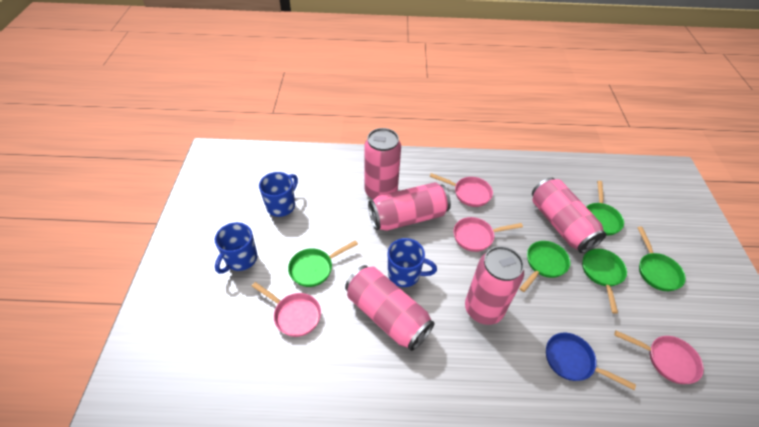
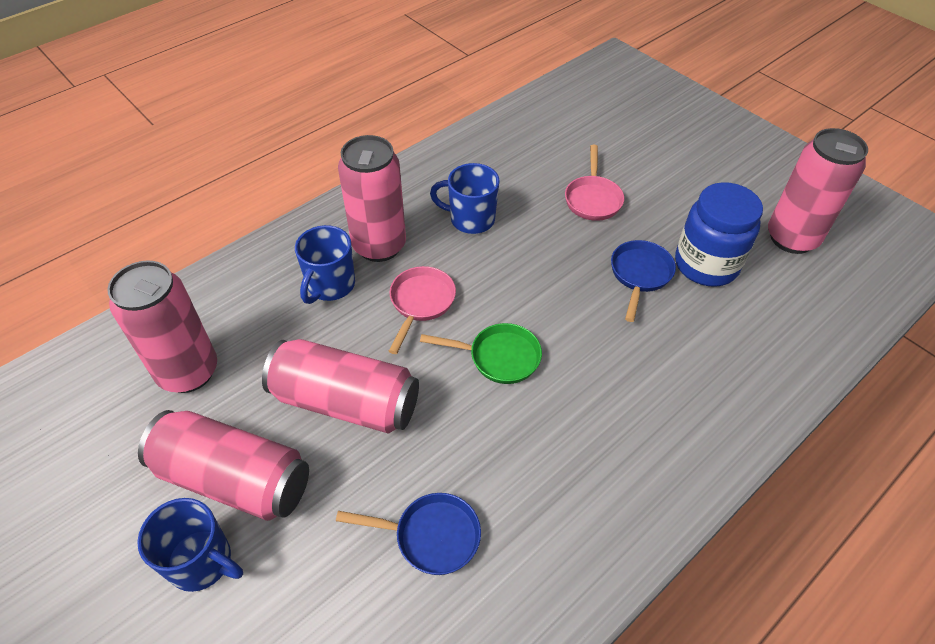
blue jar: none = 0 -> [675,182,763,287] = 1
blue pan: [546,333,636,390] = 1 -> [336,493,481,575] [611,240,676,322] = 2
green pan: [288,240,358,287] [519,241,570,292] [582,249,627,314] [586,181,624,236] [637,227,686,291] = 5 -> [420,323,542,384] = 1
pink pan: [252,282,321,337] [429,173,493,207] [454,217,523,252] [614,331,704,384] = 4 -> [389,266,456,354] [565,145,624,221] = 2

